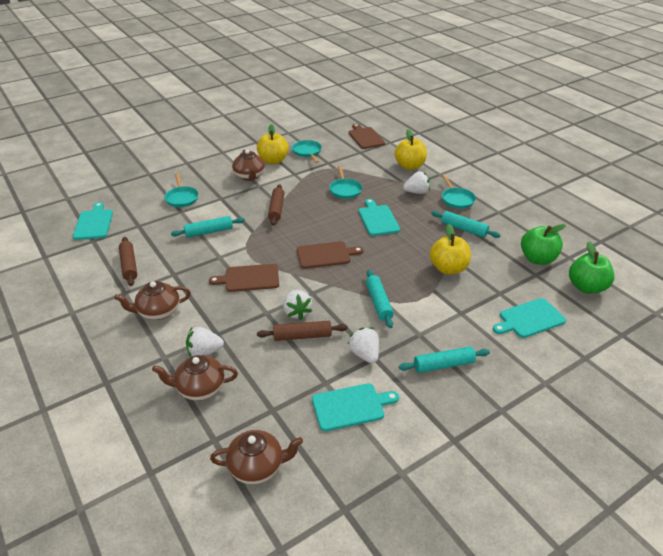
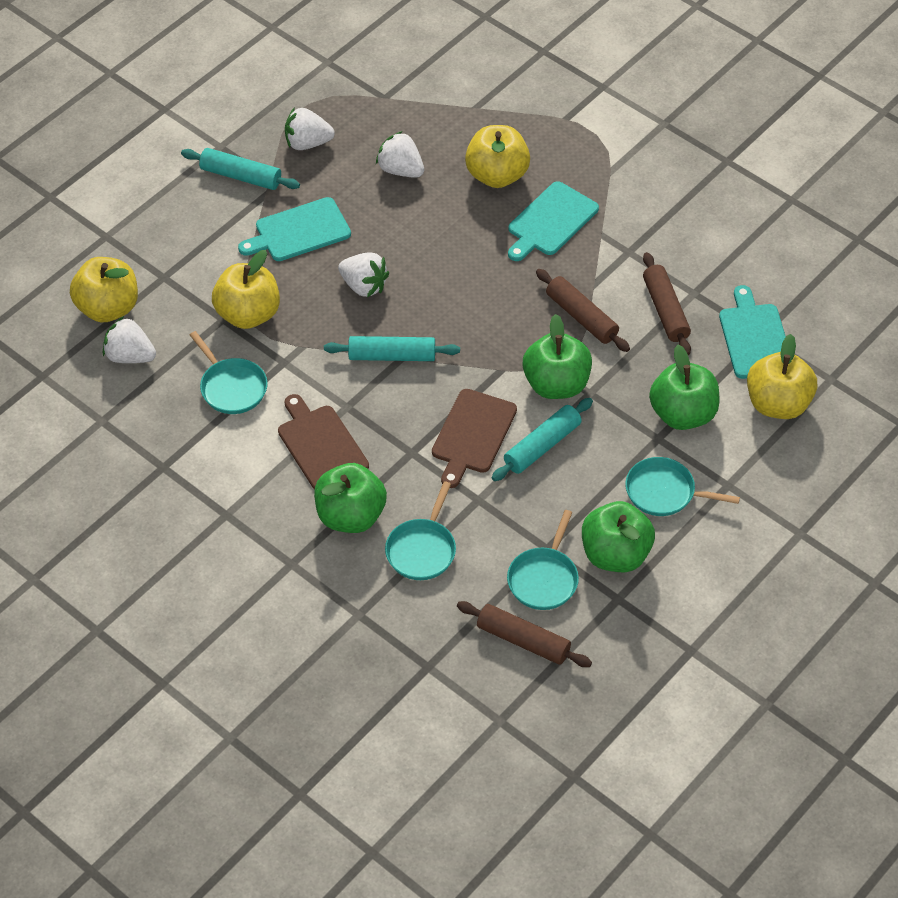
brown cutting board: [209,264,279,292] [297,241,363,269] [349,124,385,149] = 3 -> [278,394,369,490] [432,389,517,488] = 2
brown teapot: [114,281,191,320] [152,355,238,401] [210,430,303,484] [232,149,265,181] = 4 -> none = 0
green apple: [521,224,566,265] [569,241,615,294] = 2 -> [314,463,387,533] [523,314,592,399] [582,501,655,572] [649,345,720,430] = 4
turquoise cutting board: [73,202,113,240] [312,383,399,431] [359,199,400,236] [493,298,566,338] = 4 -> [238,197,351,261] [508,181,599,261] [719,285,786,379] = 3
turquoise rolling pin: [171,216,245,238] [366,270,394,328] [399,346,490,373] [431,211,501,238] = 4 -> [181,148,300,190] [324,336,460,361] [492,398,593,481] = 3
yellow apple: [257,124,289,164] [395,129,427,170] [430,224,471,275] = 3 -> [70,257,138,322] [212,250,280,329] [465,125,530,188] [747,334,817,419] = 4

